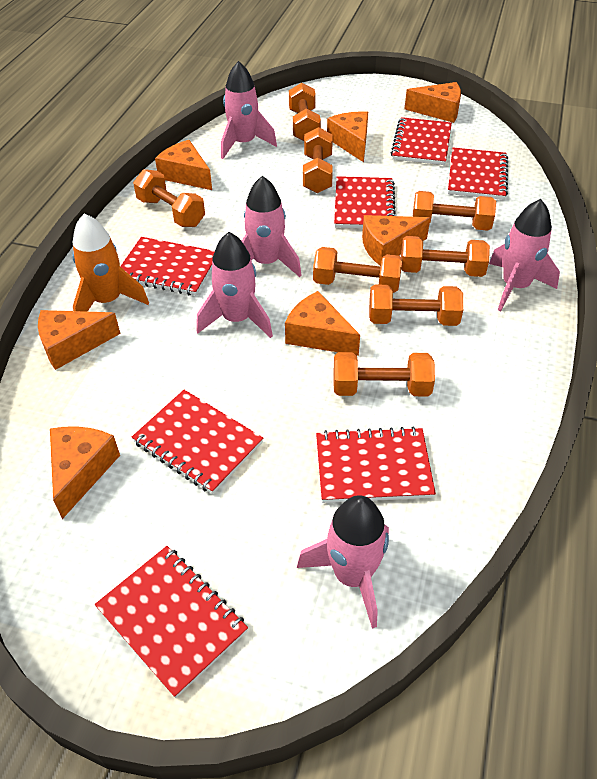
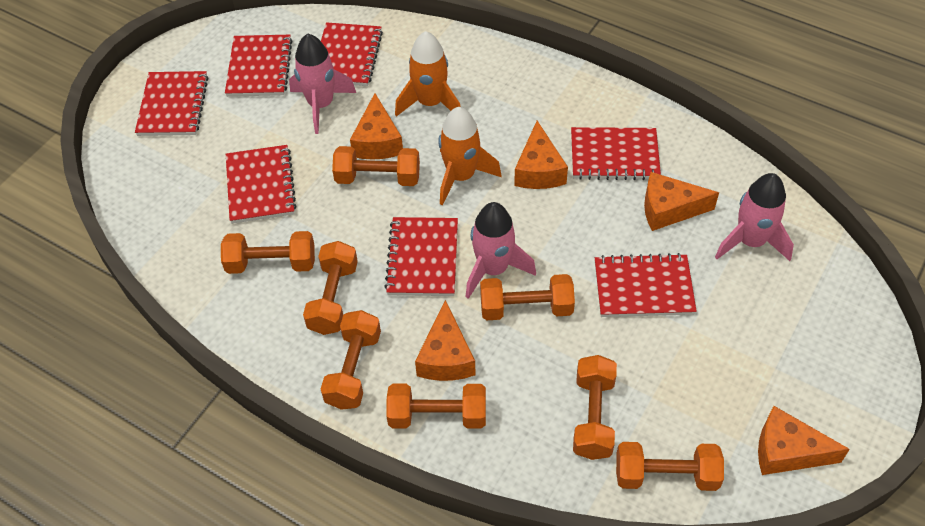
orange cheese: [38,310,121,370] [50,426,120,519] [155,140,212,190] [285,291,360,356] [327,111,368,162] [362,215,430,266] [404,82,461,123] = 7 -> [350,93,403,160] [415,300,476,381] [514,121,568,189] [644,172,719,231] [758,406,850,475] = 5
orange rocket: [72,214,149,312] = 1 -> [395,31,461,117] [438,107,502,205] = 2
pink rocket: [196,232,273,338] [221,61,277,159] [242,176,302,277] [297,495,389,629] [489,199,560,311] = 5 -> [289,34,356,134] [466,202,536,299] [715,173,794,261] = 3

